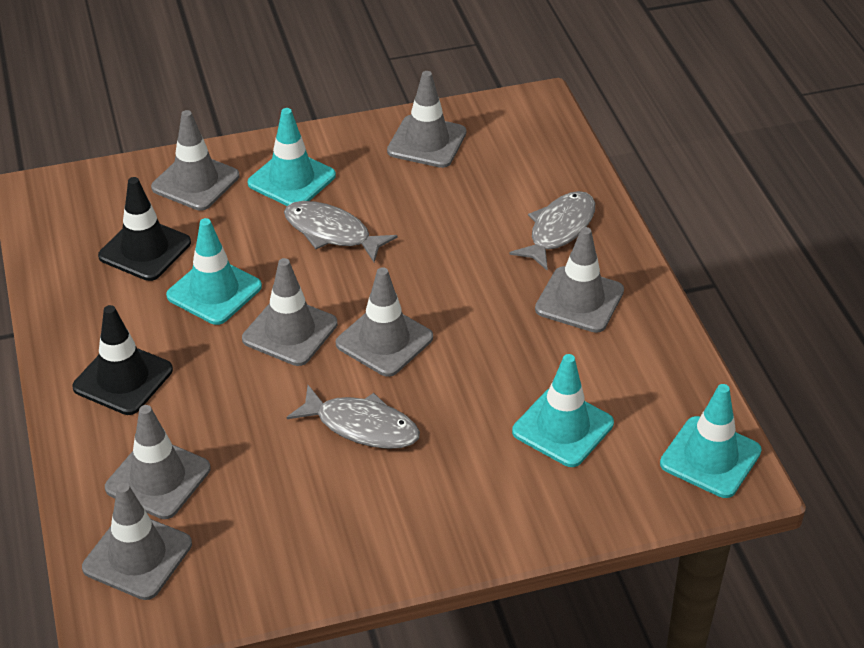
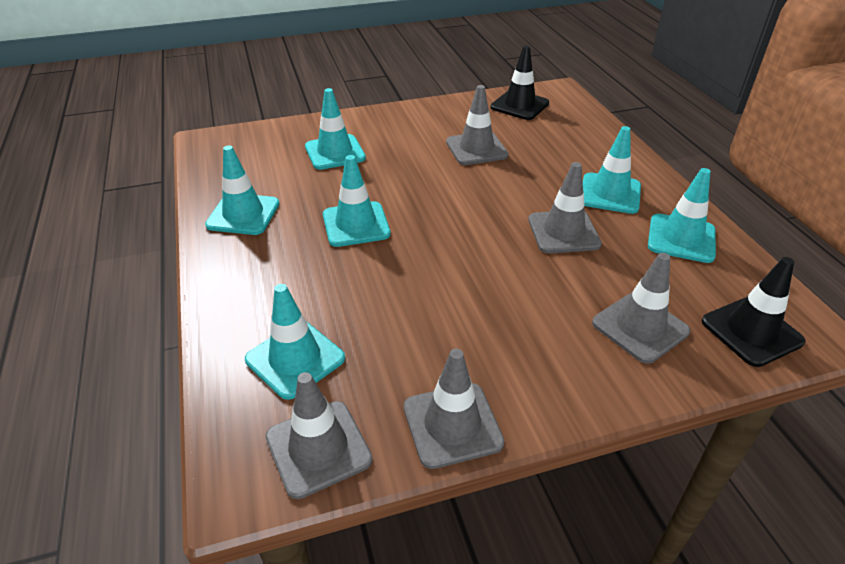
grey fish: [284,201,397,262] [287,385,420,449] [509,191,595,271] = 3 -> none = 0
grey traffic cone: [82,483,192,600] [105,405,210,519] [151,110,239,211] [242,258,338,366] [336,267,433,377] [387,71,466,168] [535,227,624,333] = 7 -> [265,372,373,499] [404,349,505,469] [446,85,509,165] [528,162,602,253] [592,253,690,364] = 5
turquoise traffic cone: [166,218,262,325] [248,108,336,206] [512,354,614,467] [660,384,762,498] = 4 -> [205,146,280,235] [245,284,345,400] [305,88,366,170] [323,155,391,247] [583,126,641,214] [648,168,716,263] = 6

